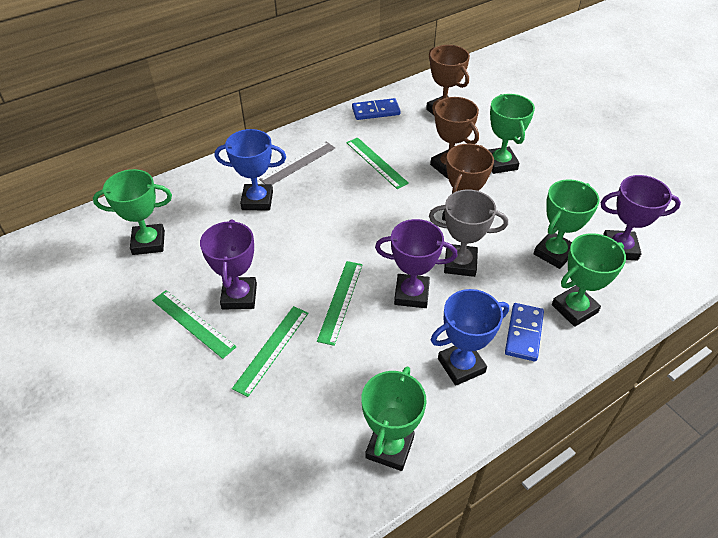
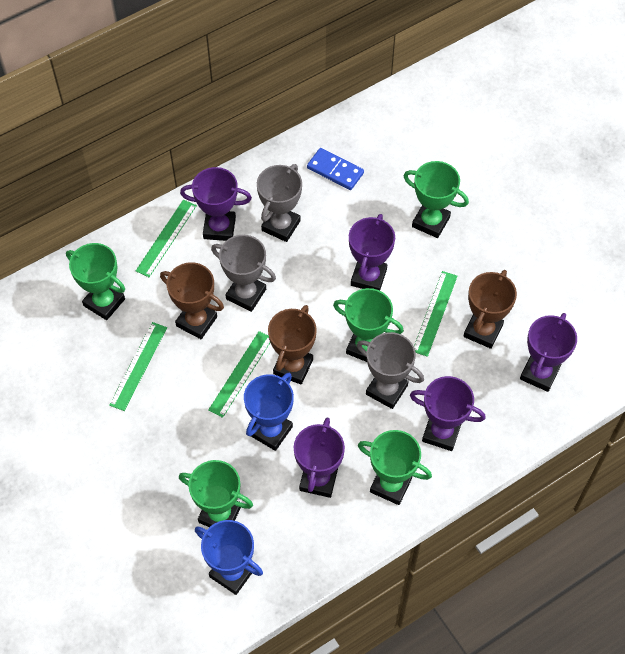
blue domino: [352,98,401,120] [505,303,544,361] = 2 -> [307,148,364,190] = 1
grey ruler: [259,141,335,185] = 1 -> none = 0
grey trophy: [429,189,508,277] = 1 -> [211,235,276,312] [257,164,302,242] [357,332,424,409] = 3
purple trophy: [200,219,257,310] [375,219,457,308] [600,175,681,260] = 3 -> [180,167,252,241] [294,417,345,498] [349,214,395,291] [410,376,486,451] [520,313,577,392] = 5

